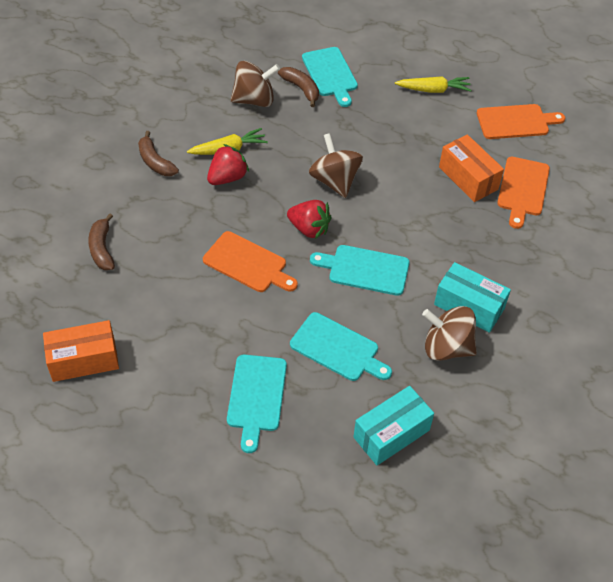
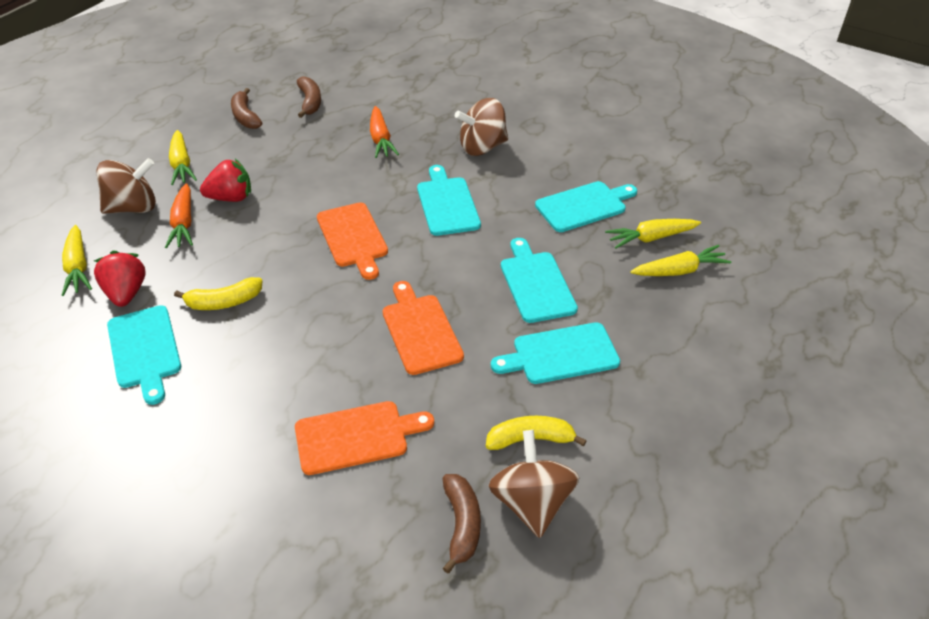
orange box: [43,320,119,382] [439,135,504,202] = 2 -> none = 0
orange carrot: none = 0 -> [165,183,193,248] [370,106,399,158] = 2
turquoise box: [353,386,434,465] [434,262,511,333] = 2 -> none = 0
turquoise cutting board: [227,355,287,453] [290,312,392,381] [302,47,358,107] [310,245,410,296] = 4 -> [107,305,181,405] [417,165,481,236] [491,322,620,384] [501,238,578,323] [535,181,637,232] = 5
yellow banana: none = 0 -> [174,277,263,310] [486,416,587,450] = 2
yellow carrot: [187,128,268,155] [395,76,472,93] = 2 -> [62,225,92,296] [169,130,197,185] [605,219,701,249] [630,245,731,276] = 4

